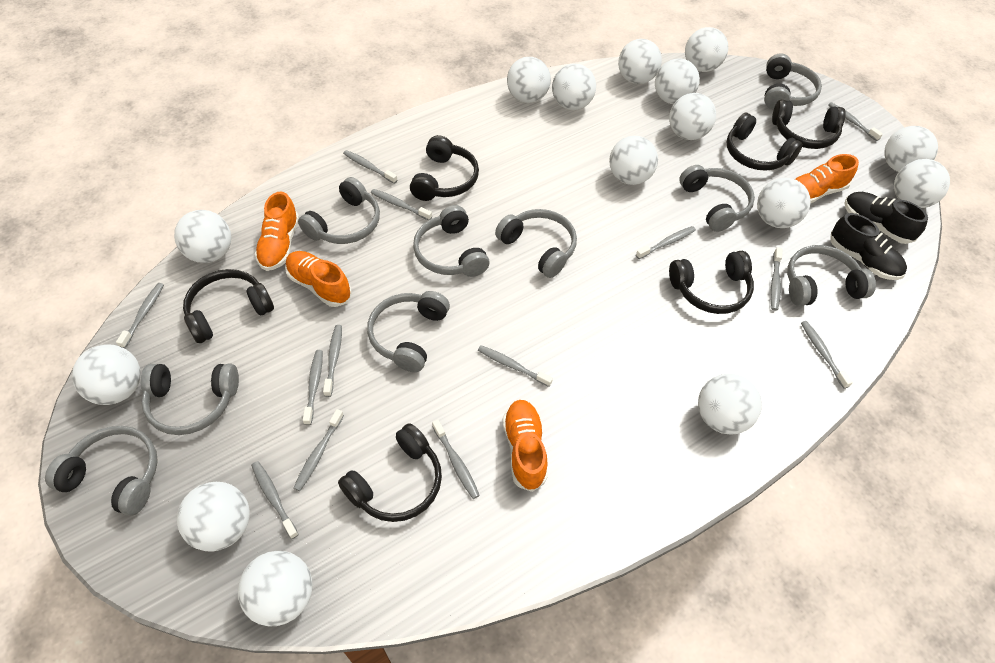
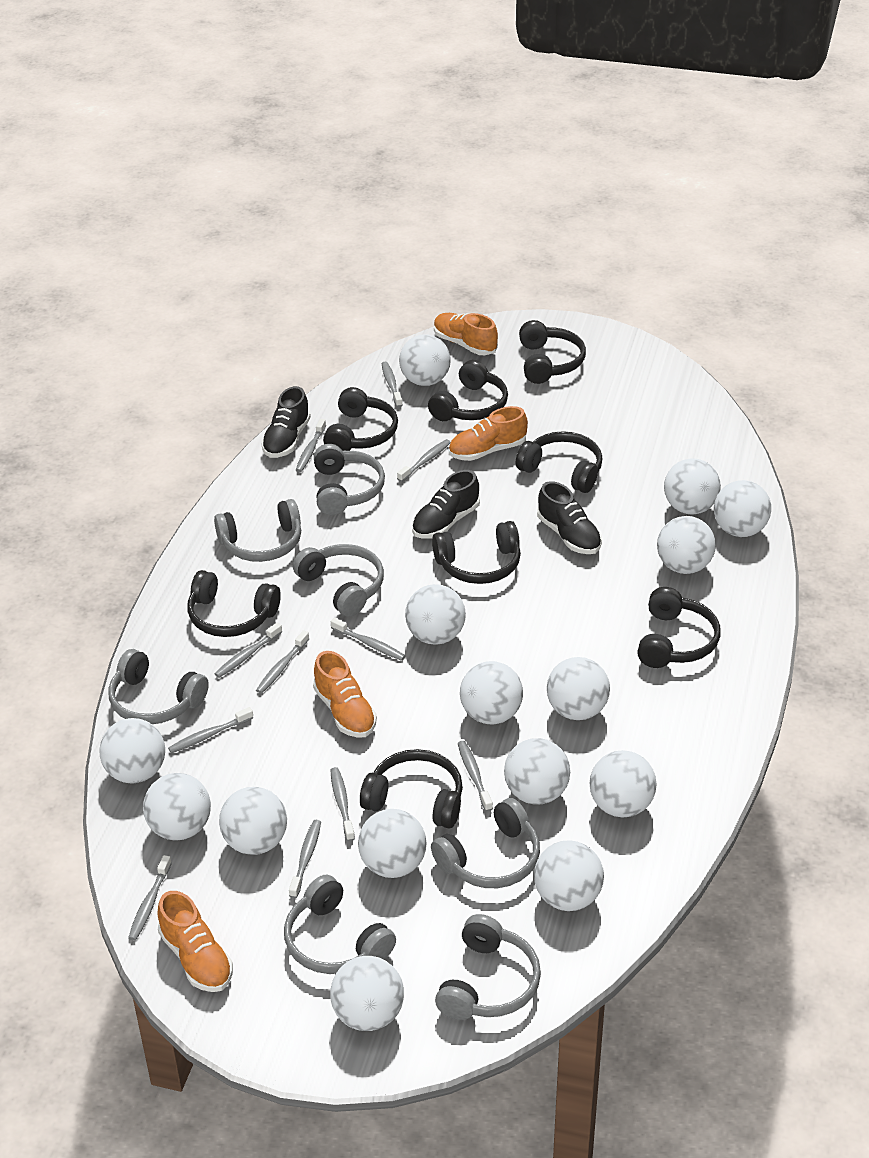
black headphones: [183,269,274,343] [338,423,442,522] [410,135,479,201] [669,251,754,314] [727,113,803,171] [772,100,846,149] = 6 -> [187,570,281,637] [323,387,398,451] [360,749,463,829] [428,360,508,421] [432,521,521,584] [516,431,603,493] [519,320,586,384] [637,587,721,668] = 8
black shoe: [830,213,907,280] [845,192,928,244] = 2 -> [261,386,311,458] [412,470,480,539] [537,481,602,554] = 3
grey headphones: [45,426,158,516] [140,364,239,435] [298,177,380,244] [367,291,450,372] [413,205,490,277] [495,209,577,278] [679,165,755,232] [764,54,822,110] [787,245,876,306] = 9 -> [108,649,209,724] [214,499,301,562] [284,875,396,974] [293,544,384,617] [314,444,385,515] [431,798,540,888] [435,914,541,1020] = 7
grey toothbrush: [116,283,164,348] [251,461,299,539] [293,409,344,491] [303,350,323,425] [323,325,342,397] [343,150,398,184] [371,189,432,220] [432,420,480,499] [478,345,553,387] [636,226,696,259] [770,247,782,311] [801,321,853,389] [828,102,883,141] = 13 -> [128,855,172,941] [168,707,253,753] [214,622,282,678] [256,630,309,694] [289,820,321,898] [296,419,326,472] [331,618,406,661] [331,767,355,841] [382,362,402,407] [397,439,451,482] [458,741,493,812] = 11

